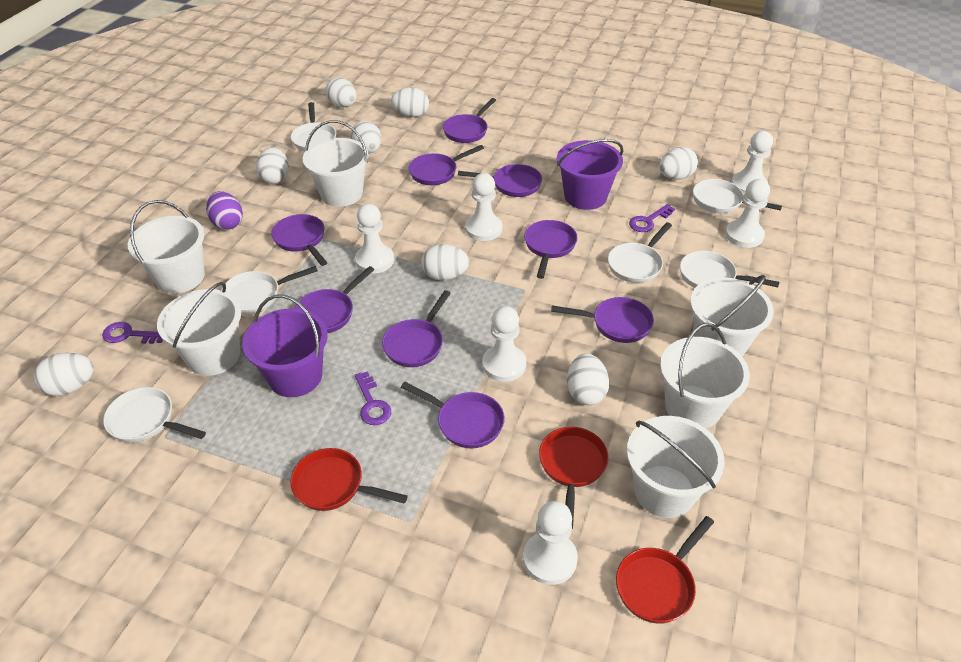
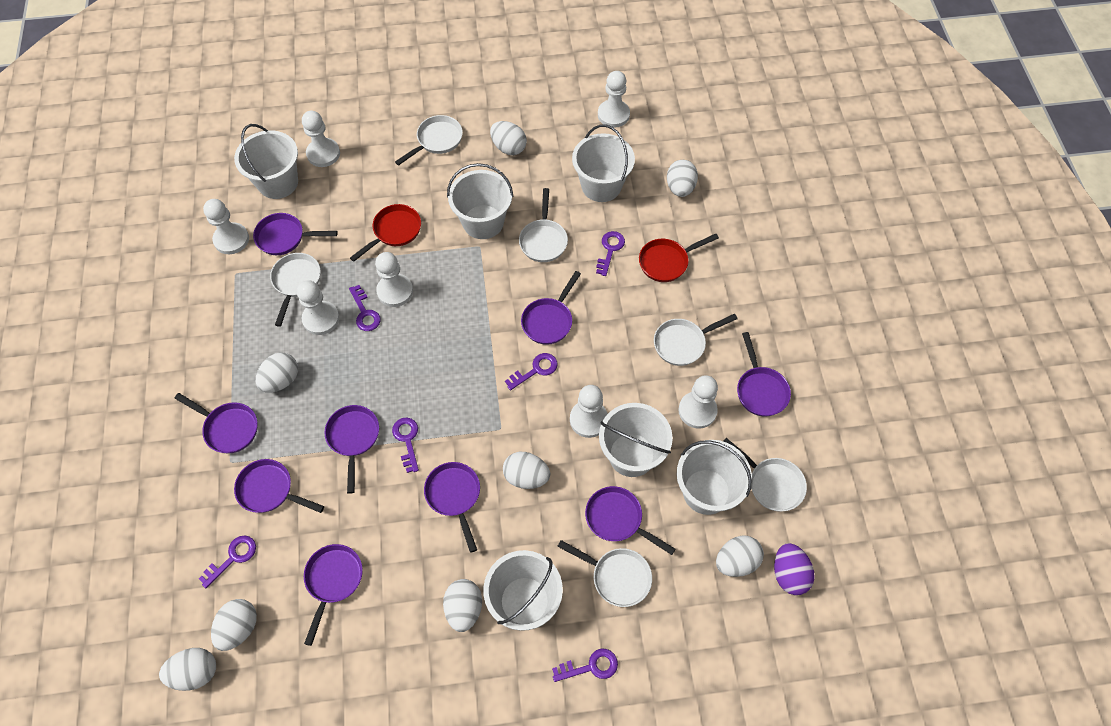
purple bucket: [242,294,328,397] [557,139,623,210] = 2 -> none = 0
purple key: [102,322,163,344] [355,371,391,425] [629,204,675,232] = 3 -> [199,535,256,588] [349,285,381,331] [392,418,419,473] [505,353,558,391] [552,649,618,682] [596,231,625,276] = 6
red pan: [290,448,408,511] [539,427,609,529] [616,516,714,624] = 3 -> [350,204,421,262] [639,234,719,282] = 2
white pawn: [355,204,394,274] [465,173,502,241] [482,306,526,382] [523,501,578,585] [725,179,770,248] [731,131,773,194] = 6 -> [203,199,249,254] [297,280,339,335] [302,111,340,167] [375,252,413,307] [570,385,608,438] [598,71,630,128] [678,375,718,429] = 7

